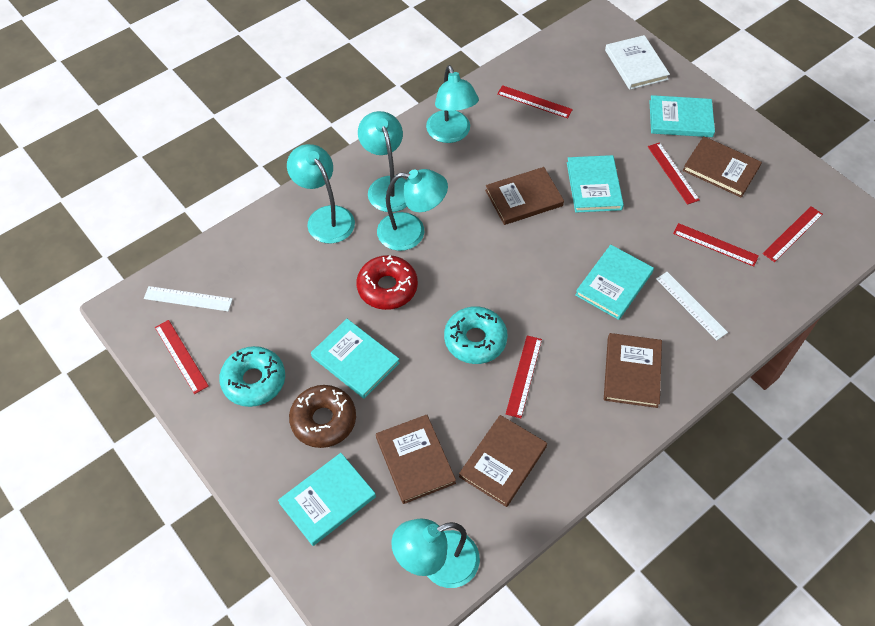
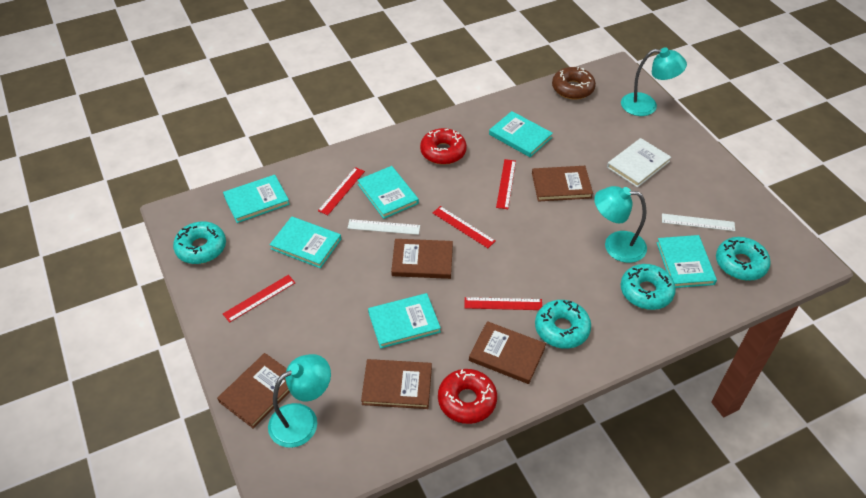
red donut: [357,255,418,310] = 1 -> [420,128,467,165] [438,369,497,424] = 2
red ruler: [155,320,209,394] [497,85,573,119] [506,335,542,418] [648,142,700,205] [673,223,759,266] [763,206,823,262] = 6 -> [223,275,296,323] [318,167,365,215] [433,206,495,248] [465,297,542,310] [496,159,516,209] = 5
turquoise book: [278,453,376,546] [311,319,400,399] [567,155,624,213] [575,245,654,320] [649,95,715,137] = 5 -> [223,175,290,223] [270,216,341,268] [357,166,419,219] [368,293,441,349] [489,111,553,157] [657,235,717,288] = 6
turquoise donut: [219,346,285,407] [444,306,508,364] = 2 -> [173,221,226,264] [535,300,591,349] [621,264,676,310] [716,237,771,281] = 4
turquoise lamp: [287,144,355,243] [358,111,407,212] [377,169,448,251] [391,518,480,588] [426,65,479,143] = 5 -> [268,354,331,448] [594,186,647,263] [621,47,687,116] = 3

